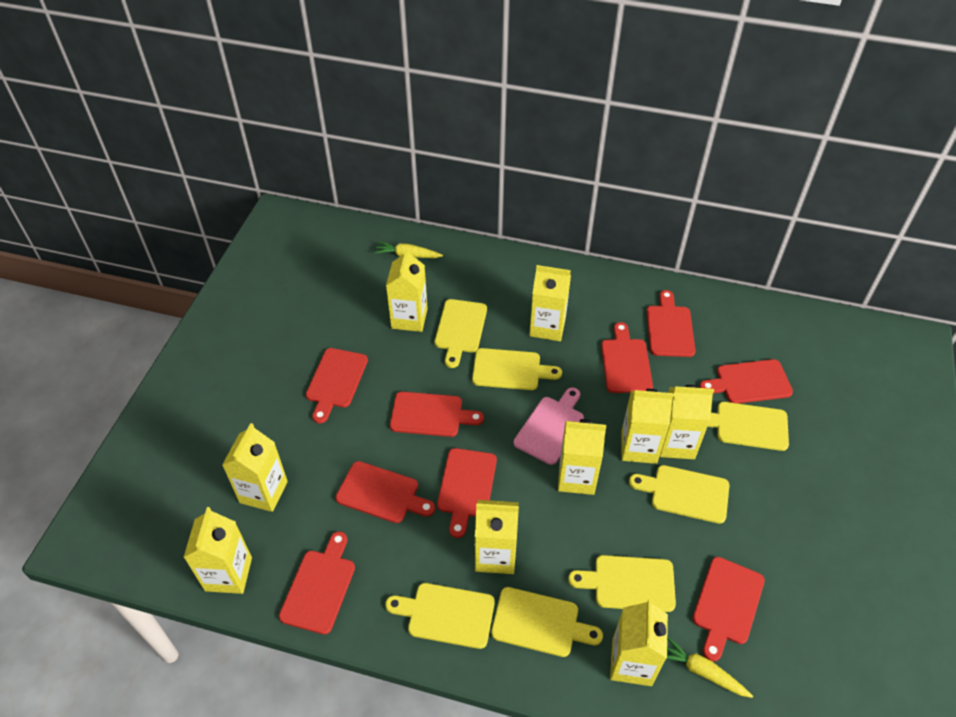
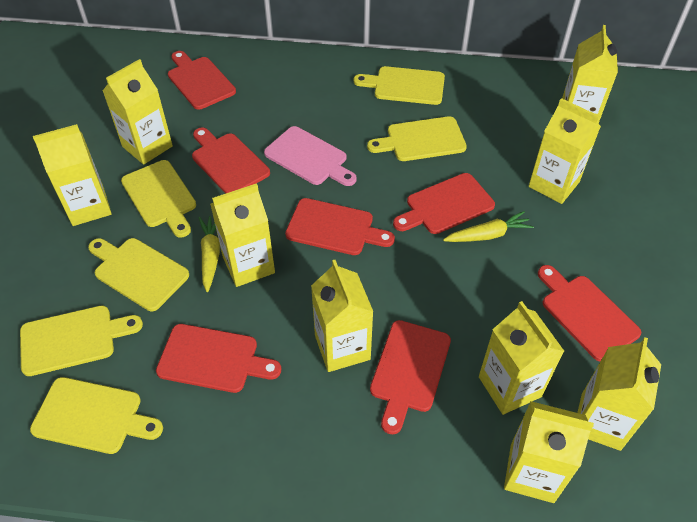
red cutting board: [279,531,355,634] [306,348,368,423] [336,461,435,523] [390,392,484,437] [437,448,497,538] [601,322,653,393] [647,290,696,357] [692,557,765,662] [699,359,793,404] = 9 -> [156,324,281,393] [168,51,236,110] [192,127,270,194] [285,198,395,255] [370,320,451,434] [393,173,495,234] [538,265,641,362] = 7
yellow cutting board: [385,583,495,649] [435,299,487,368] [472,348,562,390] [491,587,603,657] [568,555,676,612] [629,465,729,524] [707,402,789,451] = 7 -> [20,306,143,376] [30,377,163,454] [88,238,189,311] [121,160,196,237] [354,66,445,105] [367,116,467,161] = 6

